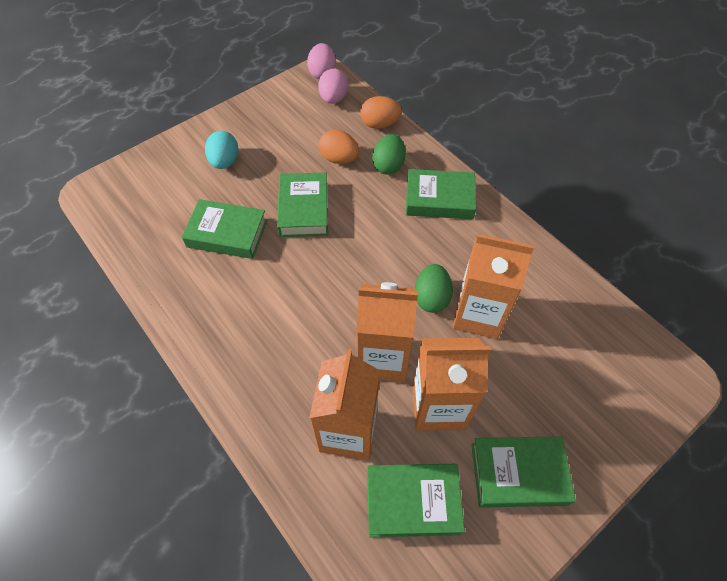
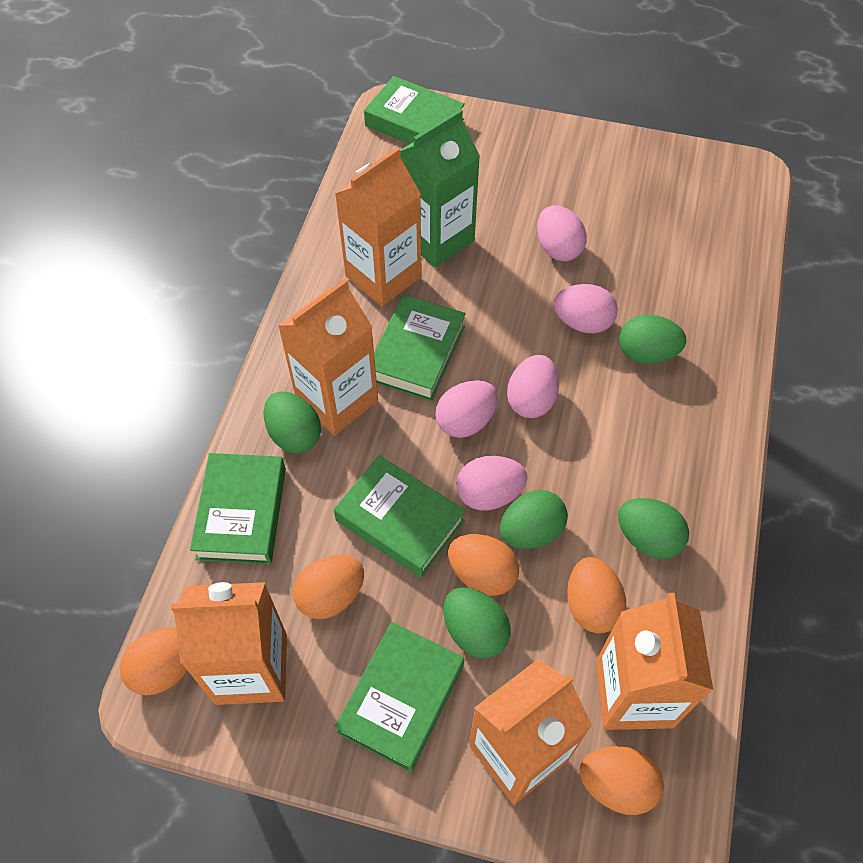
green carton: none = 0 -> [400,109,480,268] = 1
green egg: [372,134,406,175] [415,264,453,313] = 2 -> [264,391,321,453] [443,587,511,658] [500,490,568,549] [618,498,689,559] [619,315,687,364] = 5
orange carton: [309,349,380,460] [356,282,418,382] [413,338,491,431] [452,234,534,339] = 4 -> [171,582,287,705] [278,279,378,436] [335,147,422,307] [469,659,592,805] [596,593,713,730] = 5
orange egg: [319,130,359,164] [360,96,402,129] = 2 -> [120,627,187,695] [293,555,364,619] [448,534,519,596] [567,557,626,633] [579,746,664,815] = 5
pink egg: [307,43,336,79] [318,68,348,104] = 2 -> [435,380,498,438] [456,456,527,510] [507,355,559,418] [537,205,587,261] [554,284,618,333] = 5
turquoise egg: [205,131,239,169] = 1 -> none = 0

